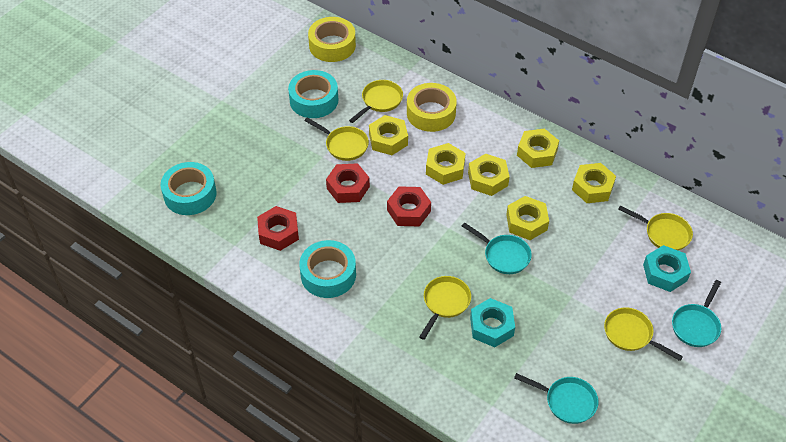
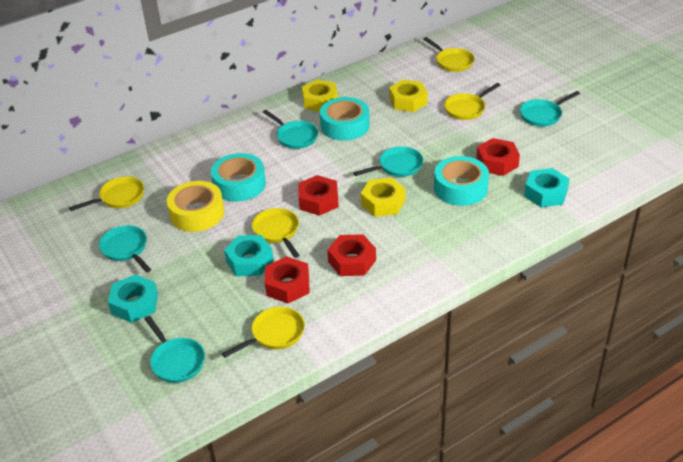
red nut: [257,206,299,251] [326,163,370,203] [387,186,431,226] = 3 -> [265,256,310,304] [298,175,339,216] [327,234,376,276] [476,138,520,176] = 4
turquoise nut: [470,298,515,347] [643,245,691,292] = 2 -> [108,274,158,323] [224,235,274,276] [524,168,570,207] = 3
turquoise pan: [462,222,532,274] [514,373,599,424] [672,280,721,347] = 3 -> [99,225,151,273] [145,316,205,383] [263,110,318,149] [354,146,423,177] [520,91,580,127] = 5
yellow nut: [369,115,408,155] [426,143,466,185] [468,154,510,196] [506,196,549,240] [517,129,559,168] [572,163,616,203] = 6 -> [302,79,338,112] [361,178,406,217] [389,80,428,112] = 3
yellow tape: [308,17,356,62] [407,83,457,132] = 2 -> [167,181,224,232] = 1

